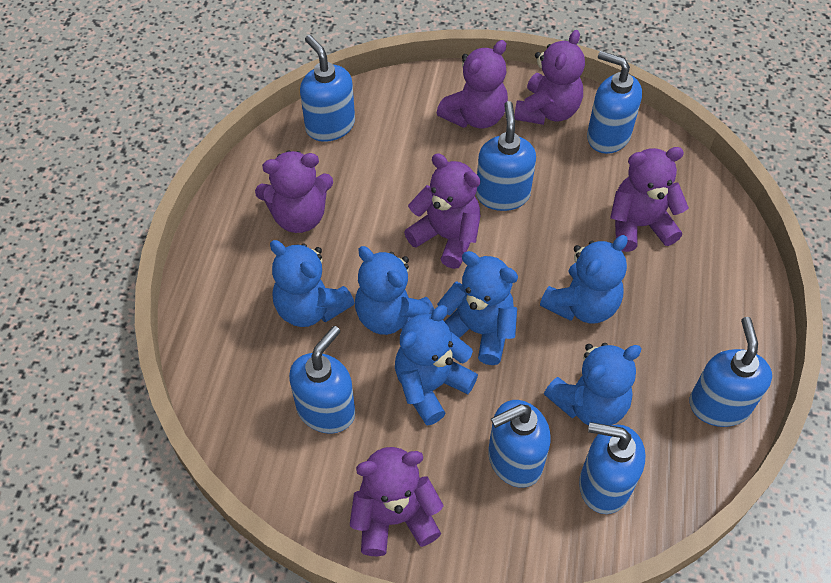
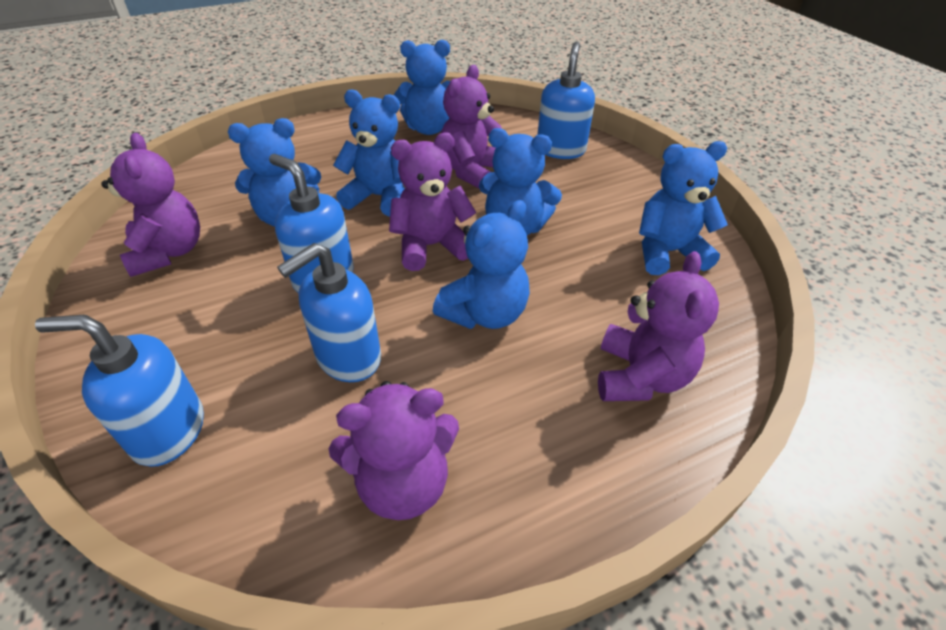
blue soap dispenser: [289,326,355,434] [300,35,355,142] [476,101,536,211] [488,400,551,488] [579,422,645,514] [587,51,642,154] [690,317,772,427] = 7 -> [35,315,204,467] [269,154,354,292] [277,243,381,382] [537,42,595,159] = 4
purple teddy bear: [255,150,333,233] [350,447,444,556] [404,153,481,269] [437,40,508,129] [514,30,585,125] [610,147,689,252] = 6 -> [101,133,200,277] [329,381,459,520] [389,133,476,271] [441,65,502,189] [598,251,719,401] = 5

